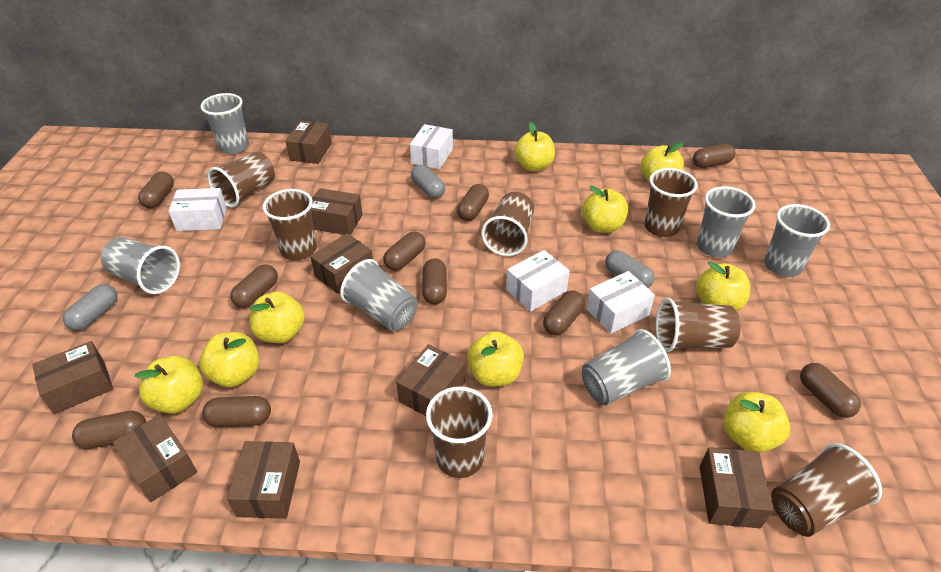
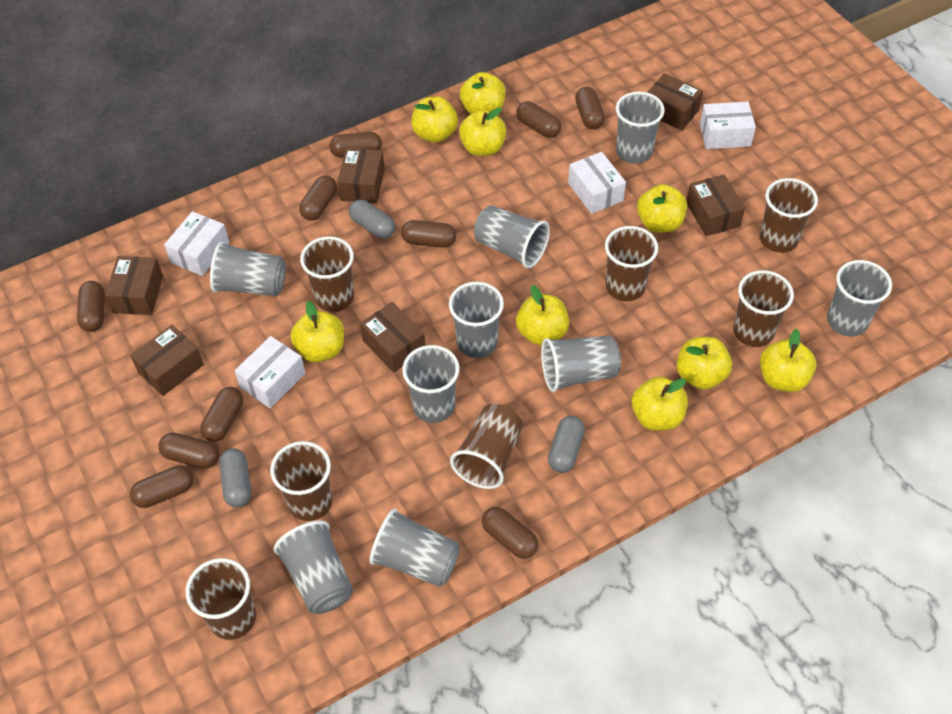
brown box: [32,341,113,414] [113,415,197,502] [227,441,300,519] [285,121,332,164] [310,233,373,294] [311,188,363,235] [396,344,465,416] [700,447,773,528] = 8 -> [105,256,163,315] [130,325,204,396] [337,148,385,204] [360,302,425,373] [647,73,703,131] [686,175,745,236] = 6
grey cup: [101,237,180,294] [201,93,249,154] [340,259,418,331] [582,329,671,405] [697,186,755,258] [764,204,830,277] = 6 -> [210,242,286,297] [273,520,353,614] [369,508,460,587] [402,345,459,423] [449,281,504,358] [474,205,550,269] [541,335,621,392] [616,91,665,164] [827,260,892,337] = 9

